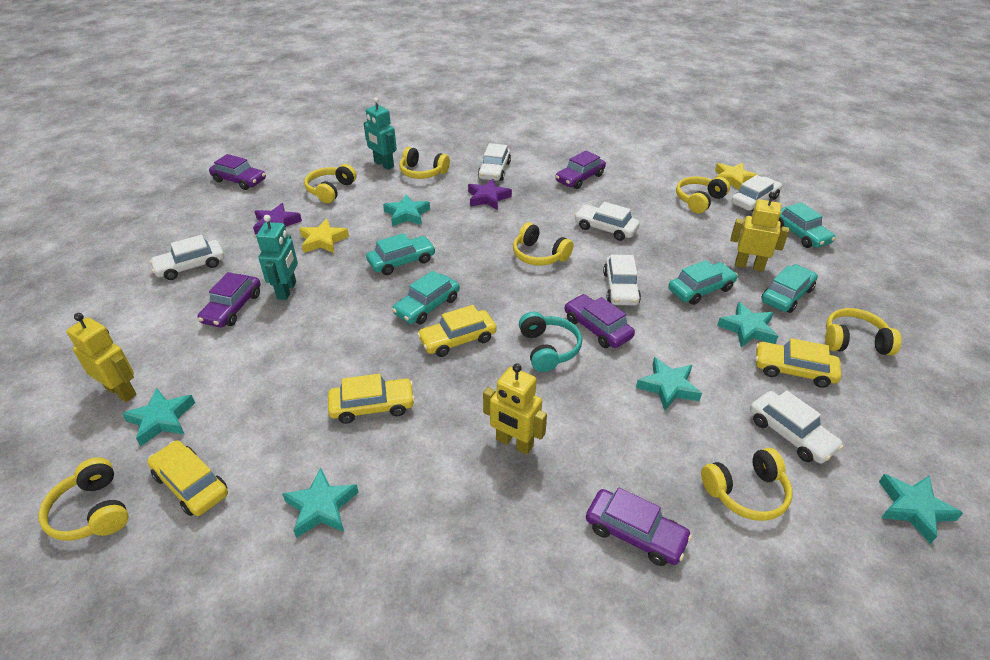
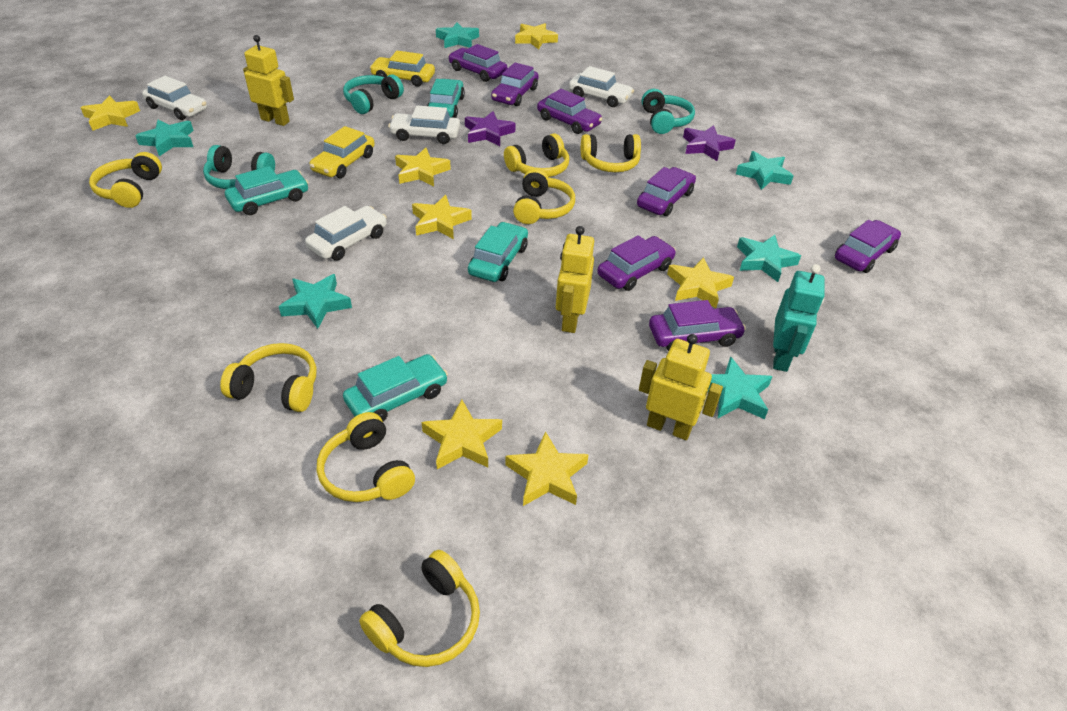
purple car: [198,272,260,328] [209,154,266,190] [555,150,606,189] [565,294,635,348] [586,488,692,566] = 5 -> [448,44,507,82] [491,63,539,106] [537,89,602,134] [597,235,676,291] [637,167,696,216] [649,300,746,351] [835,220,901,273] = 7
turquoise car: [366,233,436,275] [392,271,460,324] [668,260,738,305] [761,264,818,313] [778,202,836,248] = 5 -> [225,166,309,215] [343,354,448,422] [427,79,465,118] [468,222,528,282] = 4
turquoise headphones: [519,312,582,372] = 1 -> [203,145,275,189] [343,74,404,114] [642,89,695,134] = 3
turquoise robot: [256,215,298,300] [364,97,397,170] = 2 -> [773,264,825,372] = 1
white car: [149,235,224,280] [478,143,511,181] [574,202,640,241] [603,255,641,306] [731,175,782,212] [750,391,843,464] = 6 -> [142,76,207,120] [305,206,387,261] [388,105,460,144] [569,66,634,107] = 4
yellow car: [148,441,228,516] [328,374,415,424] [417,305,497,357] [755,338,841,388] = 4 -> [309,126,375,178] [370,51,435,87] = 2
yellow star: [299,219,349,253] [715,163,759,190] = 2 -> [80,95,140,131] [395,148,451,187] [412,195,472,239] [421,399,502,469] [505,431,589,506] [515,23,558,50] [667,257,734,308] = 7

